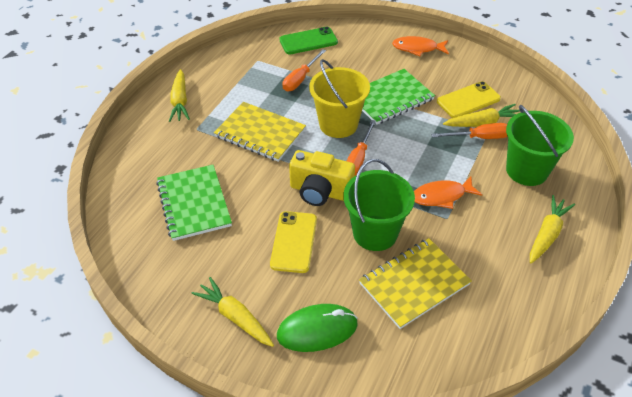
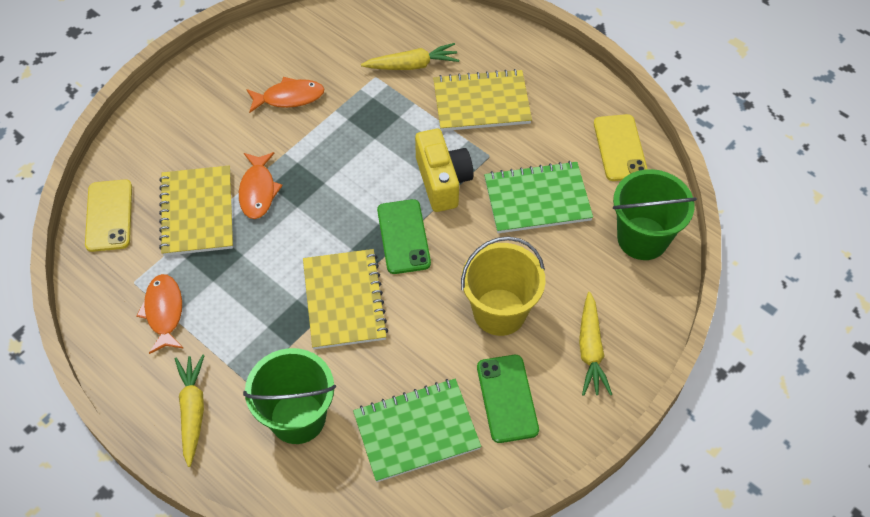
green mouse: [277,304,358,352] = 1 -> none = 0
green phone: [279,27,338,55] = 1 -> [377,199,431,274] [477,355,539,443] = 2
orange fish: [392,36,449,56] [414,177,482,209] = 2 -> [136,274,184,354] [239,152,283,219] [246,77,324,113] = 3
orange screwdriver: [283,49,326,91] [347,120,376,176] [431,123,507,139] = 3 -> none = 0
yellow carrot: [169,69,190,122] [191,277,274,347] [443,104,520,127] [530,195,575,264] = 4 -> [175,355,205,467] [361,43,459,70] [579,292,612,396] = 3
yellow notebook: [214,102,306,162] [359,238,472,329] = 2 -> [159,166,233,256] [303,249,388,349] [433,69,532,131] = 3

